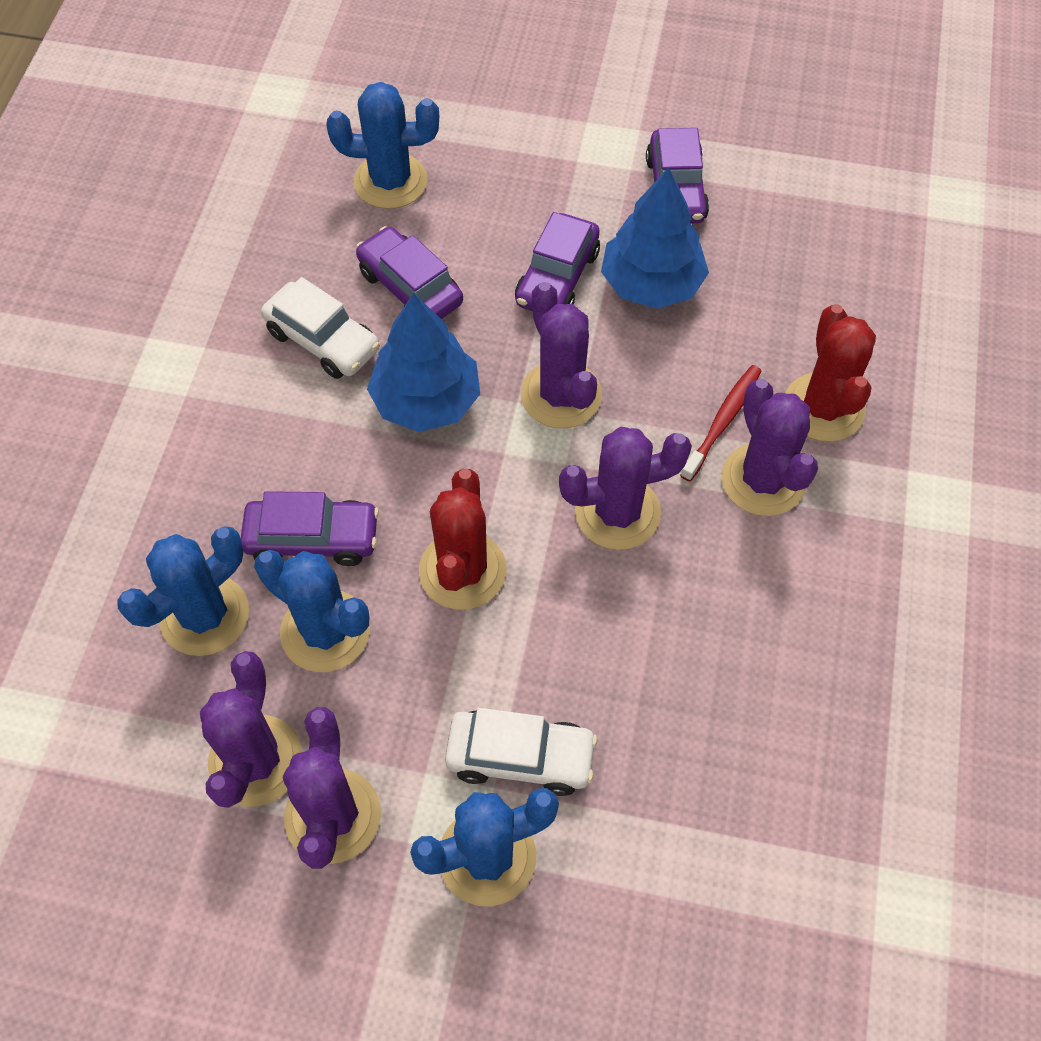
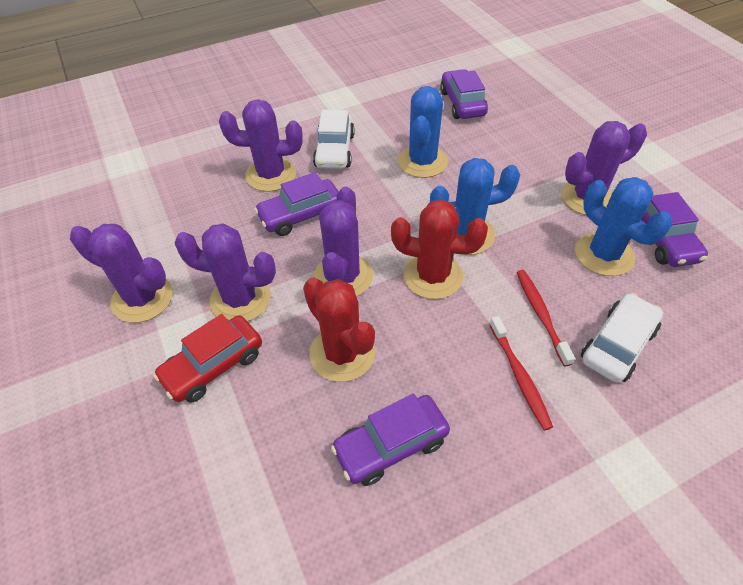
blue cactus: [117,526,249,656] [254,550,370,672] [326,82,439,209] [410,788,559,906] = 4 -> [398,86,448,178] [430,158,520,255] [575,177,672,276] = 3
blue tree: [367,293,480,432] [601,168,709,309] = 2 -> none = 0
red car: none = 0 -> [153,314,262,402] = 1
red toothbrush: [680,365,761,481] = 1 -> [489,316,553,431] [516,270,575,366] = 2

